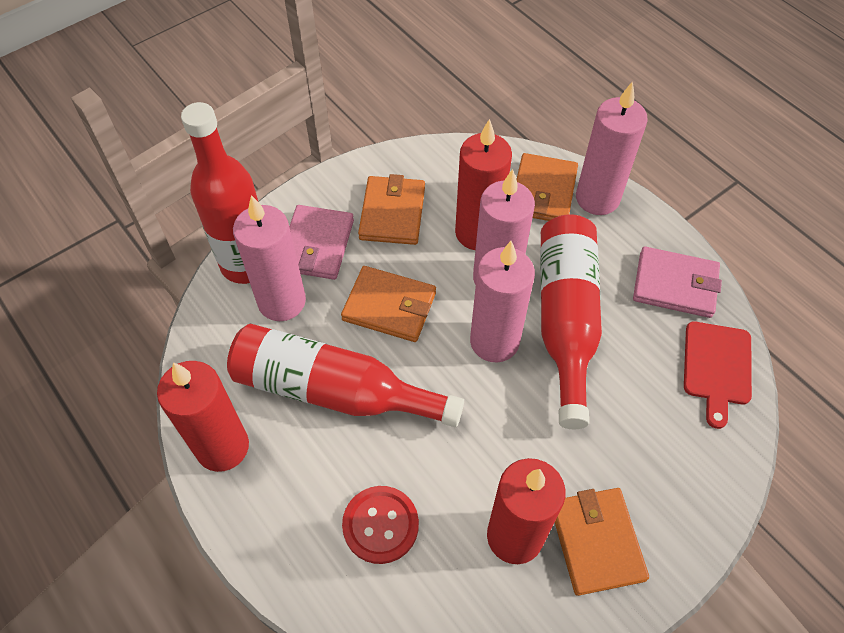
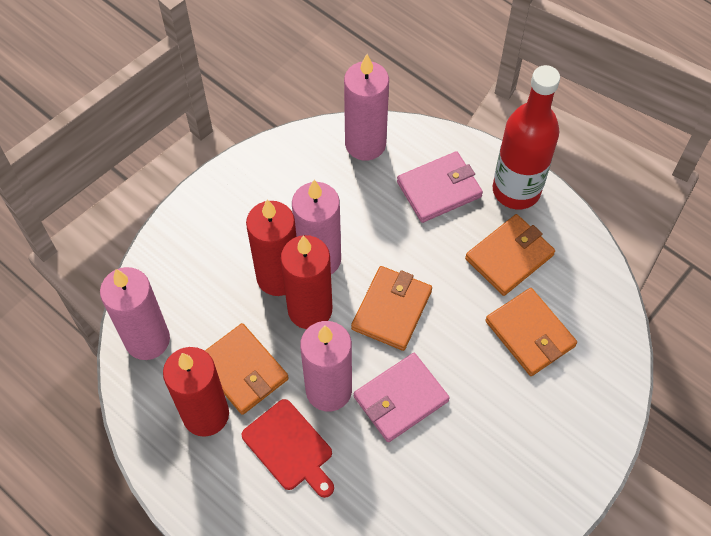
red bottle: [181,102,258,284] [227,323,464,427] [540,214,602,429] = 3 -> [493,65,560,209] = 1
red button: [342,486,419,564] = 1 -> none = 0

